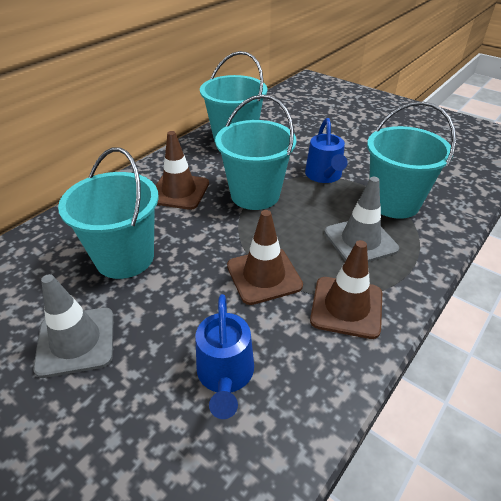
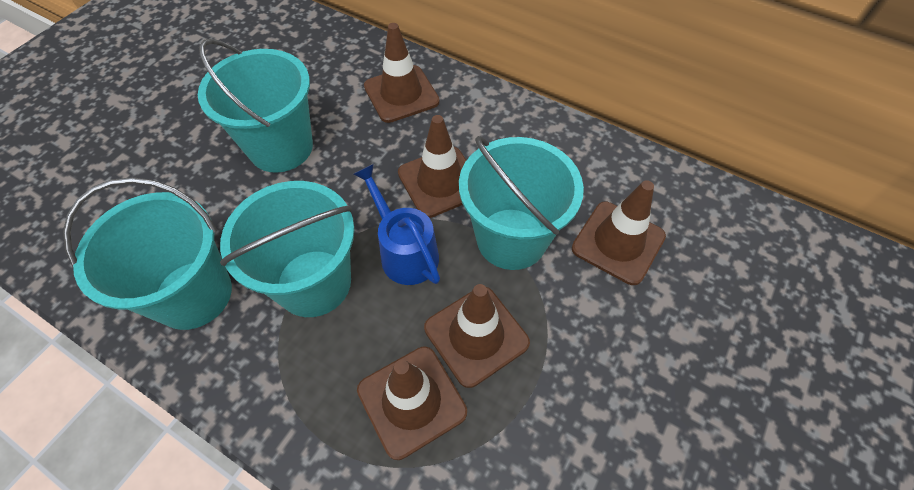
blue watering can: [195,294,254,419] [305,118,348,183] = 2 -> [353,164,440,285] = 1
brown traffic cone: [156,131,209,210] [227,210,303,305] [310,240,382,339] = 3 -> [357,347,467,460] [364,23,440,123] [398,115,467,218] [424,284,530,388] [572,180,666,285] = 5
grey traffic cone: [33,274,114,378] [324,177,399,262] = 2 -> none = 0

